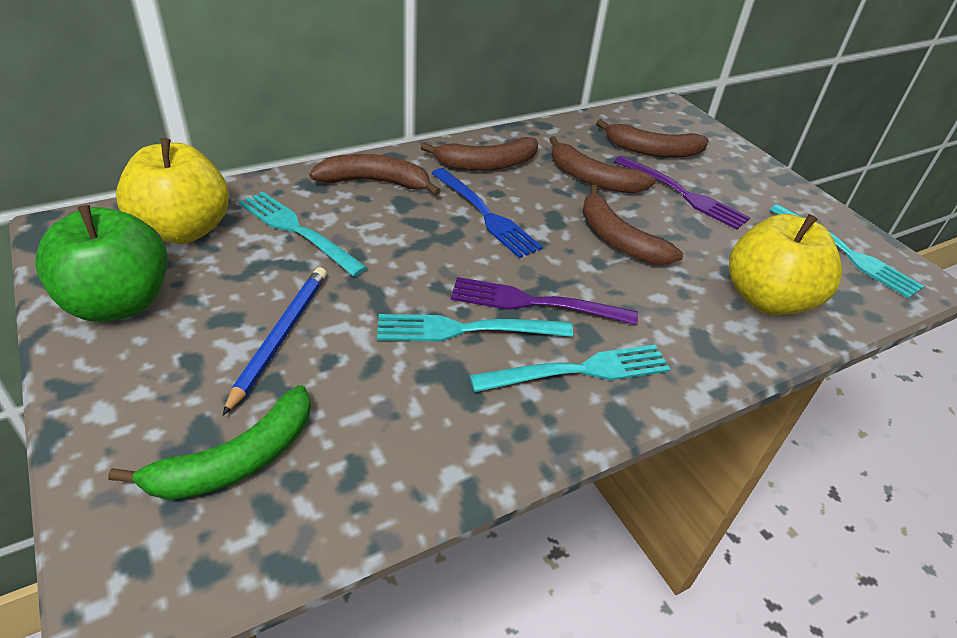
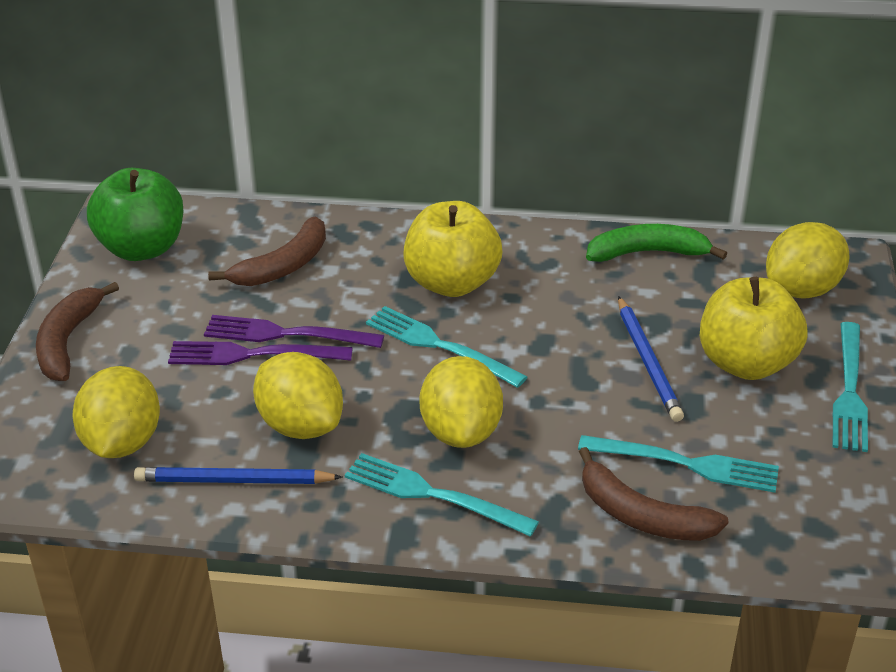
blue fork: [432,168,543,258] = 1 -> none = 0
blue pencil: [222,267,327,416] = 1 -> [134,467,343,484] [618,296,684,422] = 2
brown banana: [309,154,441,196] [421,137,538,171] [549,136,656,193] [582,185,683,265] [596,119,709,158] = 5 -> [36,282,119,381] [208,217,326,286] [579,447,729,541] = 3
yellow lemon: none = 0 -> [72,366,160,458] [253,352,343,439] [420,356,503,448] [766,222,850,299] = 4

